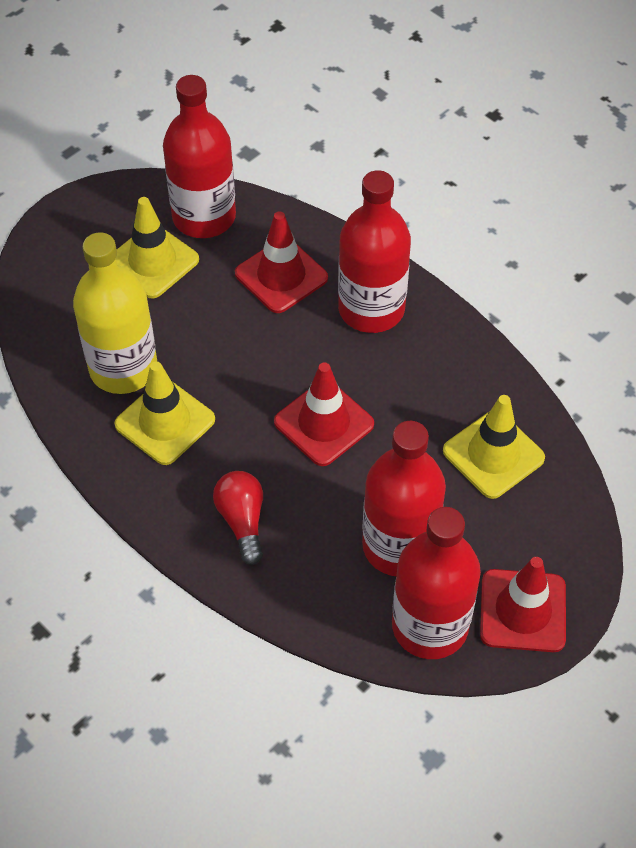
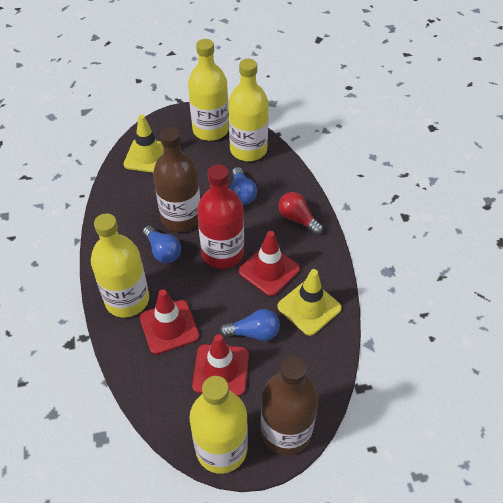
blue light bulb: none = 0 -> [143,225,181,263] [219,309,280,341] [230,167,257,205] = 3
brown bottle: none = 0 -> [153,127,200,232] [261,356,318,455] = 2
red bottle: [163,75,236,238] [338,170,411,333] [362,421,446,576] [392,507,481,659] = 4 -> [197,164,244,269] = 1
yellow bottle: [73,232,157,394] = 1 -> [91,213,149,317] [188,39,229,141] [189,376,248,474] [228,59,269,161] = 4
yellow traffic cone: [114,361,215,465] [116,197,199,299] [443,395,545,499] = 3 -> [124,115,164,173] [277,269,342,336] = 2

